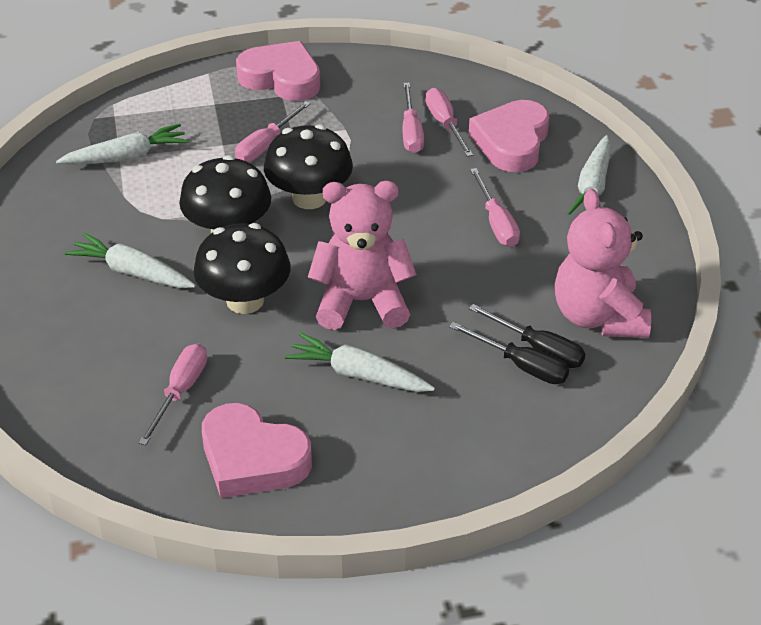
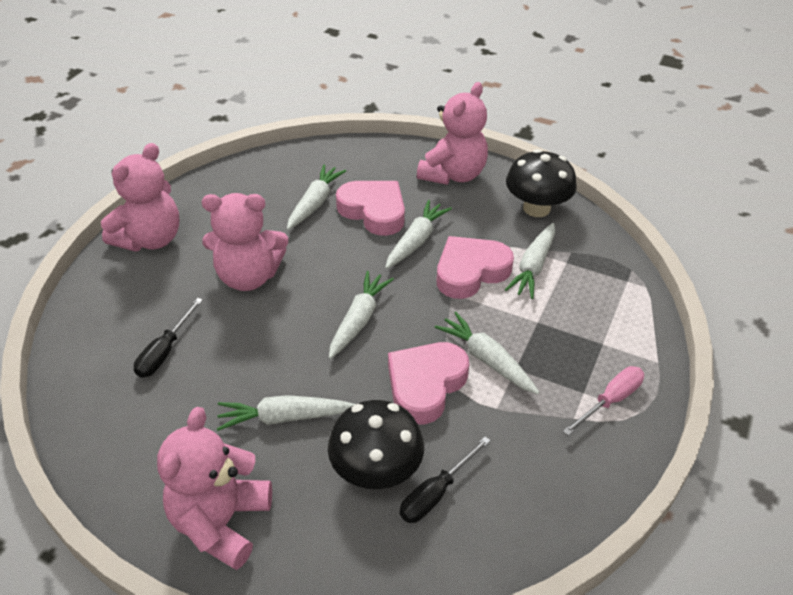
black mushroom: [179,155,271,233] [194,223,290,314] [264,124,353,209] = 3 -> [328,400,424,489] [506,149,576,217] = 2
pink screwdriver: [138,343,207,445] [235,101,311,162] [403,83,424,153] [425,88,473,157] [470,168,520,247] = 5 -> [563,366,644,436] = 1
pink teddy bear: [308,181,417,330] [555,189,651,338] = 2 -> [101,143,179,251] [157,407,272,570] [202,193,288,291] [417,82,488,185] = 4
white carrot: [56,123,189,165] [64,233,196,288] [285,332,435,392] [567,135,611,215] = 4 -> [217,395,355,431] [287,164,346,230] [329,271,394,359] [385,200,452,269] [435,312,539,394] [505,223,555,299] = 6

